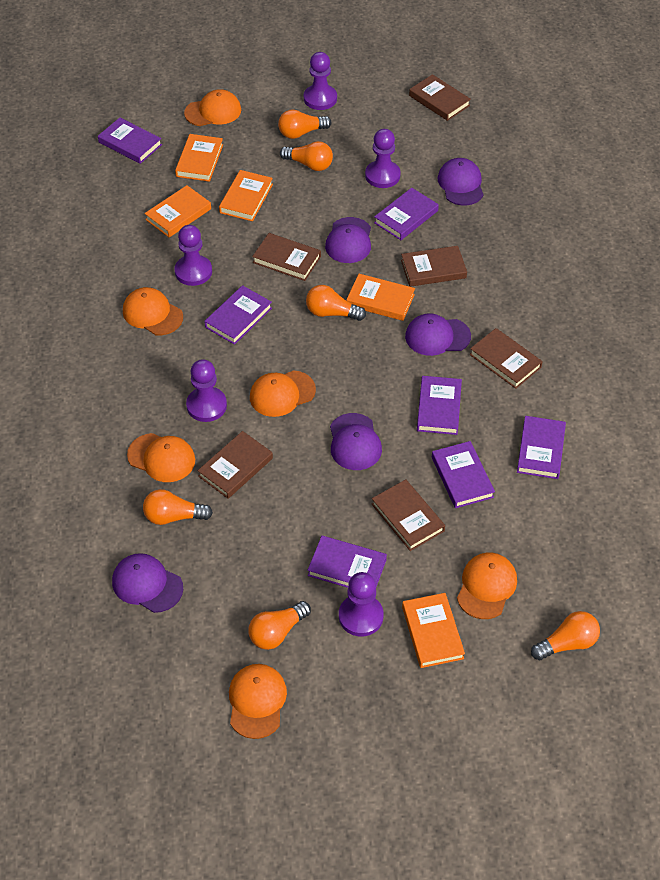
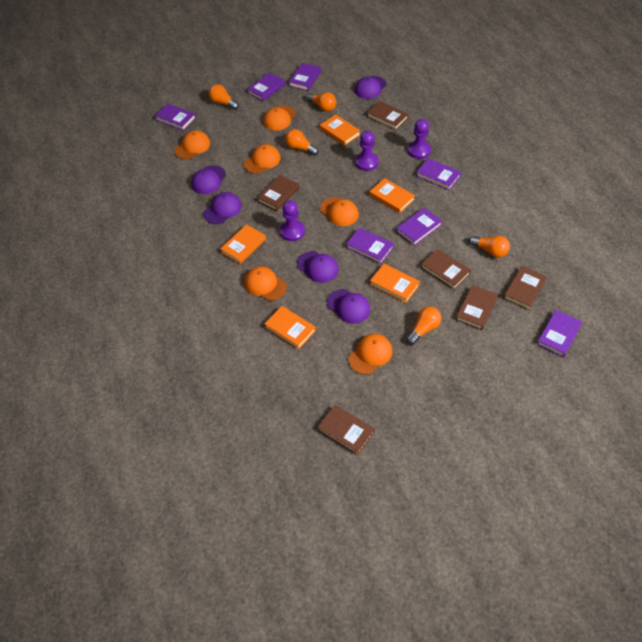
orange light bulb: [143,489,213,525] [248,601,311,650] [278,109,331,139] [280,141,333,171] [306,285,366,321] [531,611,600,661] = 6 -> [209,84,239,110] [285,129,318,155] [307,92,336,112] [406,307,441,345] [469,236,510,258] = 5
purple pawn: [174,225,212,286] [186,359,227,422] [304,52,337,110] [339,572,384,637] [365,129,401,188] = 5 -> [280,200,305,241] [355,131,379,171] [408,119,431,159] = 3

